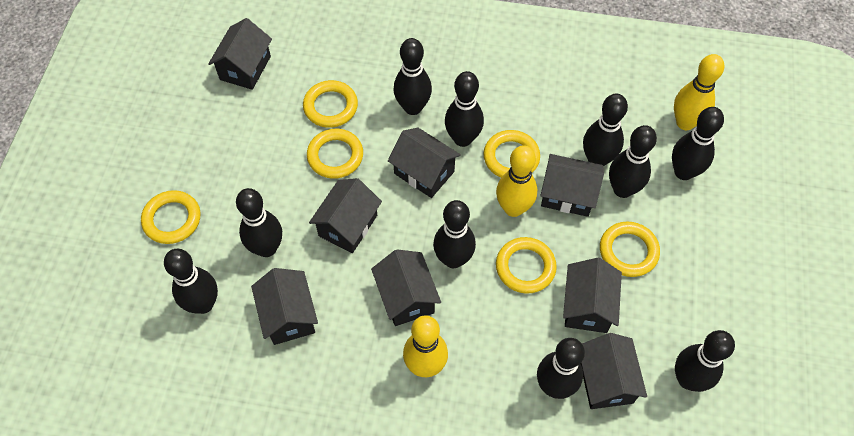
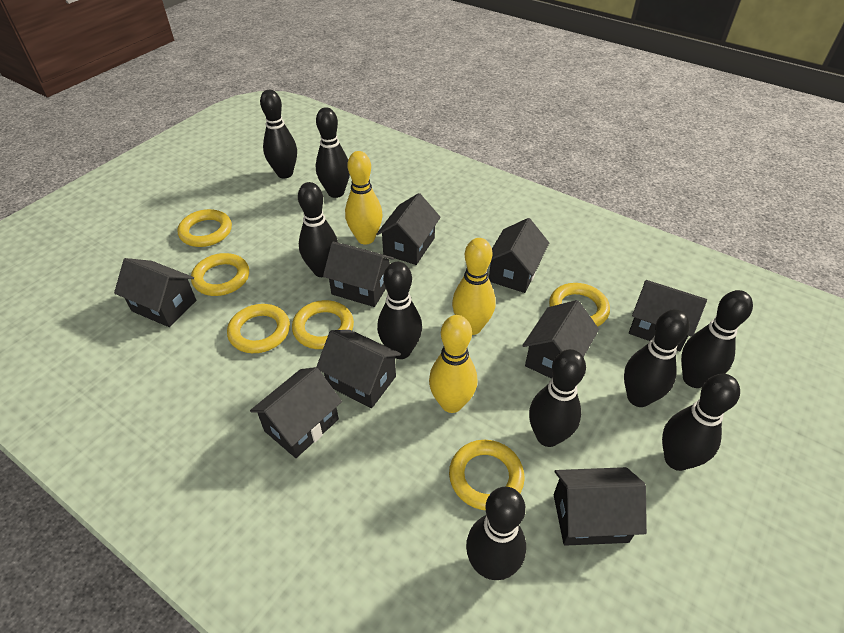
black bowling pin: [164,249,218,314] [236,188,282,257] [393,38,432,115] [433,200,476,268] [445,71,484,147] [537,338,585,399] [583,94,628,166] [609,125,657,198] [672,107,724,180] [675,330,735,392] = 10 -> [260,90,297,178] [298,182,338,277] [316,107,350,198] [377,262,422,359] [466,487,526,580] [529,349,586,447] [624,309,690,407] [662,374,740,471] [681,290,753,388] = 9
black house: [208,18,272,90] [251,268,318,345] [309,178,382,253] [371,249,441,326] [388,128,461,198] [540,154,604,217] [563,258,622,333] [580,333,647,409] = 8 -> [114,258,196,327] [250,367,342,458] [316,330,401,408] [323,242,394,307] [376,193,441,265] [489,218,549,293] [522,300,599,379] [554,467,647,546] [629,280,707,351] = 9

